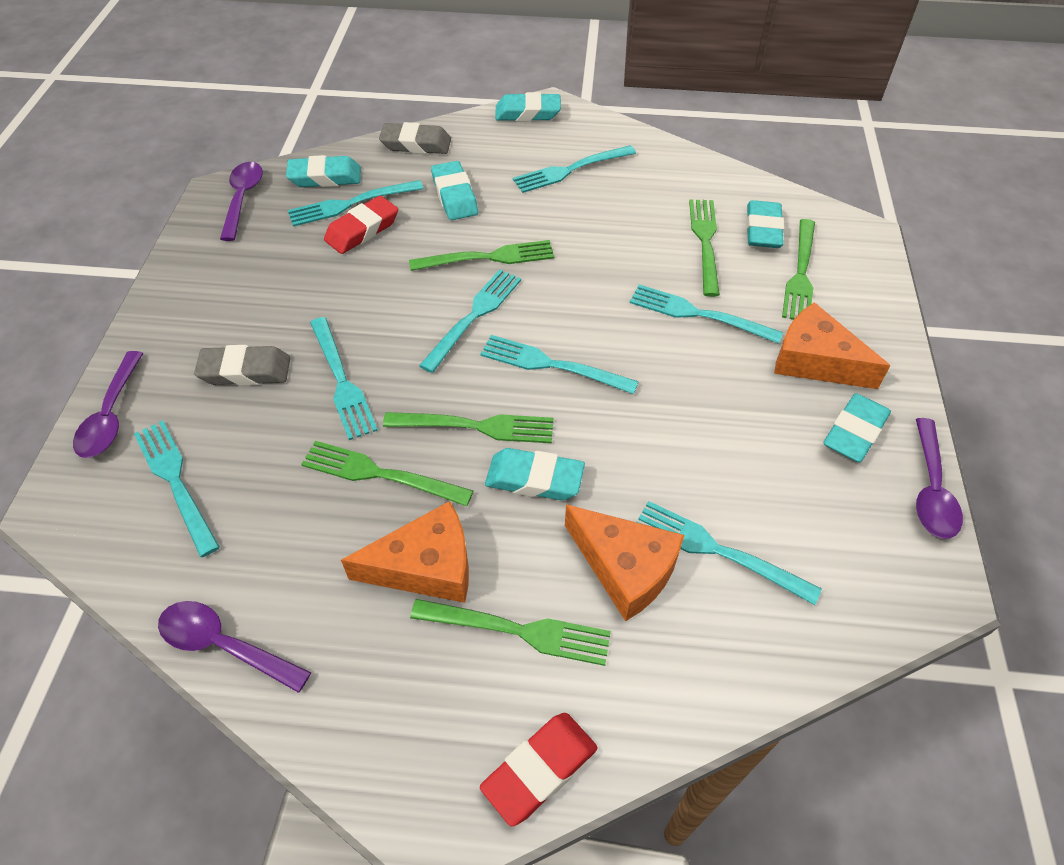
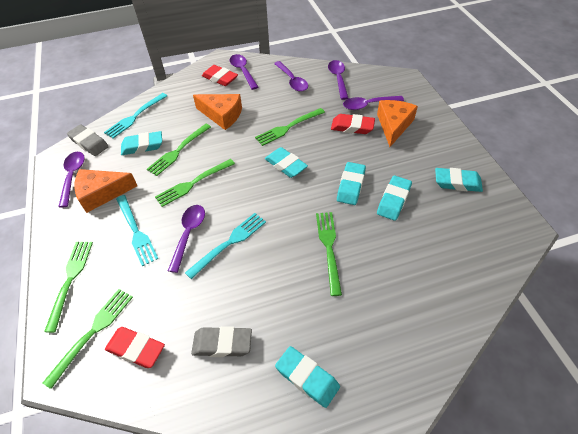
purple spoon: [73,351,143,458] [158,601,311,693] [220,162,263,241] [916,418,963,539] = 4 -> [58,152,85,207] [168,205,205,273] [230,54,258,90] [274,61,308,92] [328,60,348,100] [343,96,404,110] = 6
red eraser: [324,196,398,254] [480,713,598,827] = 2 -> [105,327,165,368] [202,65,238,86] [331,114,375,134] = 3
turquoise fork: [134,420,220,557] [288,180,424,227] [310,317,378,440] [419,269,521,373] [480,335,639,394] [513,145,636,193] [630,284,783,344] [636,501,822,605] = 8 -> [104,93,167,138] [116,195,158,266] [185,213,266,279] = 3

